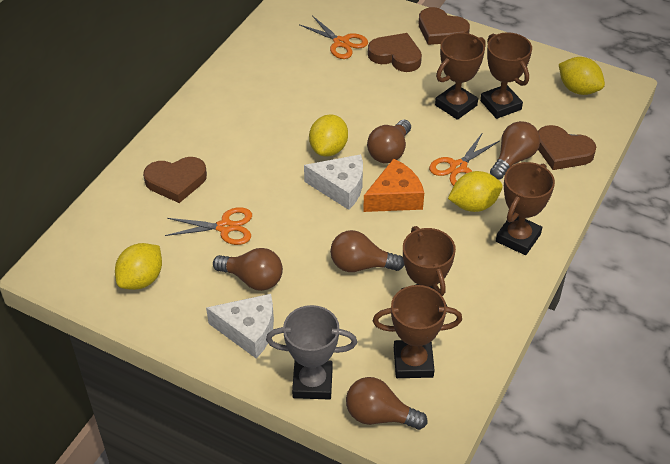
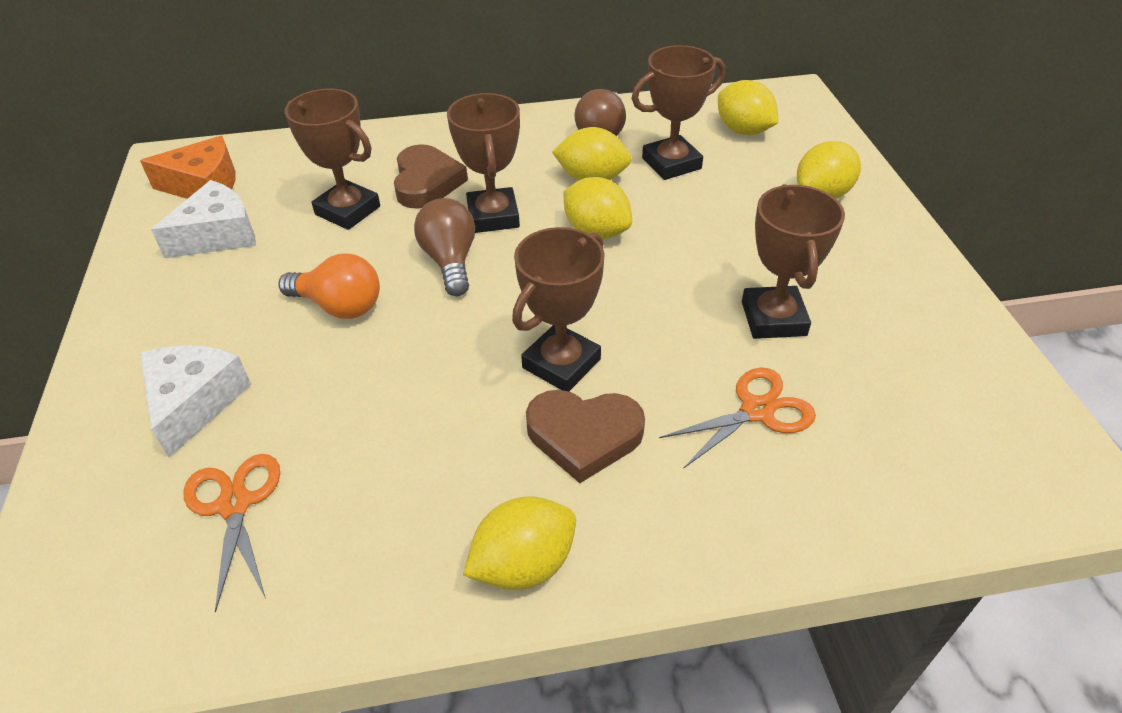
brown heart: [143,157,207,203] [368,33,422,72] [419,7,470,45] [538,125,596,170] = 4 -> [394,144,468,209] [526,390,645,483] = 2
brown light bulb: [213,248,283,291] [330,230,404,272] [346,377,427,430] [367,120,411,164] [490,121,540,180] = 5 -> [414,198,475,296] [575,89,626,136] = 2
grey trophy: [266,305,357,400] = 1 -> none = 0
orange light bulb: none = 0 -> [278,253,380,319] = 1
orange scissors: [165,207,252,245] [299,16,368,59] [429,132,499,186] = 3 -> [184,454,280,613] [659,367,816,469] = 2
yellow lemon: [115,243,162,290] [309,114,348,156] [448,171,503,212] [559,57,605,95] = 4 -> [463,496,576,590] [552,127,632,181] [563,177,632,239] [718,80,779,135] [797,141,861,199] = 5

